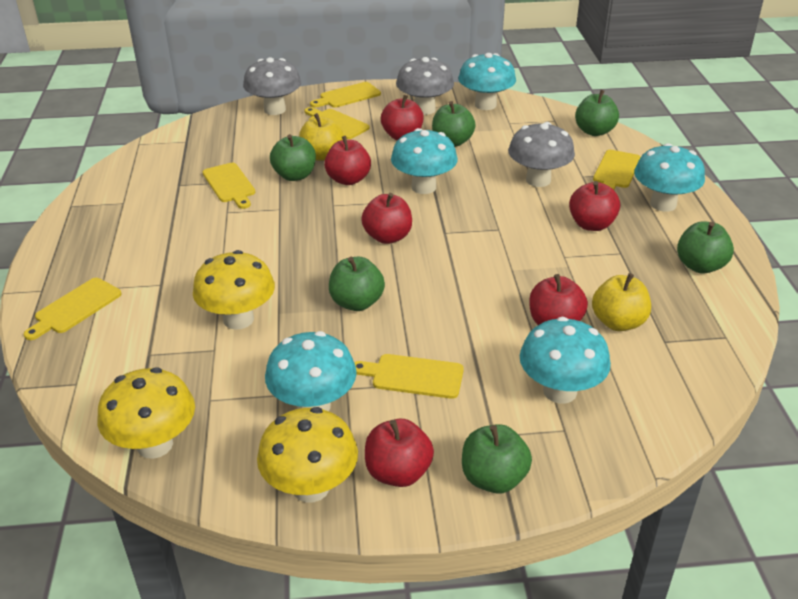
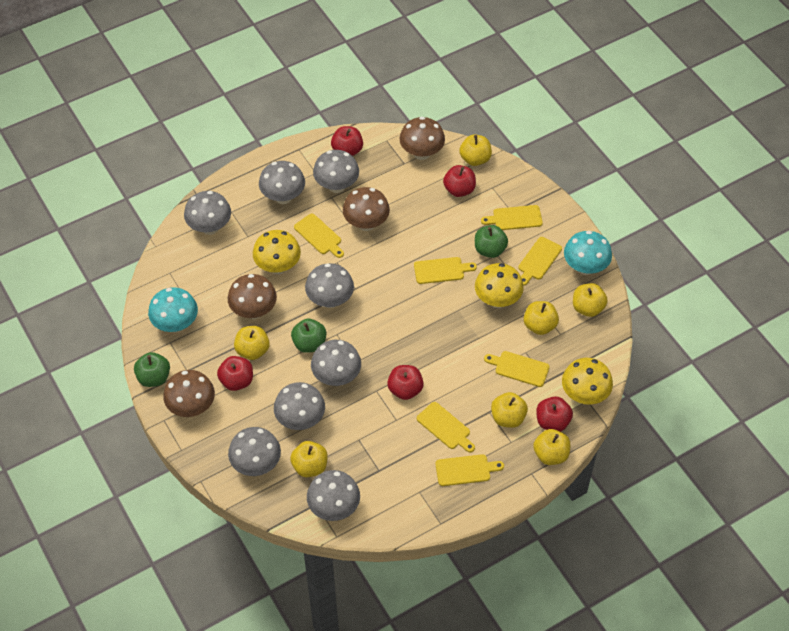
brown mushroom: none = 0 -> [163,370,215,417] [228,274,277,319] [343,187,390,231] [400,117,445,160] = 4
green apple: [270,134,316,181] [329,257,385,311] [432,101,476,147] [462,424,532,493] [575,90,619,136] [677,221,734,274] = 6 -> [134,352,170,387] [291,319,326,353] [475,225,508,258] = 3
grey mushroom: [243,57,301,115] [396,57,454,115] [508,122,575,187] = 3 -> [184,191,231,235] [228,427,281,476] [259,161,305,204] [274,382,325,430] [305,263,354,308] [307,470,360,521] [311,340,361,386] [313,150,359,193] = 8
red apple: [324,136,371,185] [361,193,412,244] [365,419,434,487] [381,95,424,140] [529,274,588,325] [569,181,620,231] = 6 -> [217,356,253,391] [331,126,363,156] [387,365,424,400] [443,165,476,197] [536,397,573,432] = 5
turquoise mushroom: [265,331,357,411] [391,128,458,194] [458,53,516,110] [520,317,611,404] [634,143,705,212] = 5 -> [148,287,198,333] [564,231,612,275] = 2
yellow apple: [299,113,344,161] [592,273,651,331] = 2 -> [234,326,270,360] [290,441,327,477] [459,135,492,166] [491,392,528,428] [524,301,559,335] [533,429,570,465] [573,283,608,317] = 7
yellow cutting board: [24,278,122,340] [202,163,255,209] [304,107,370,139] [310,82,381,108] [354,354,464,399] [593,150,641,190] = 6 -> [294,214,344,258] [414,257,477,284] [417,402,475,452] [435,454,504,486] [481,205,543,230] [484,351,550,387] [518,237,562,285] = 7

